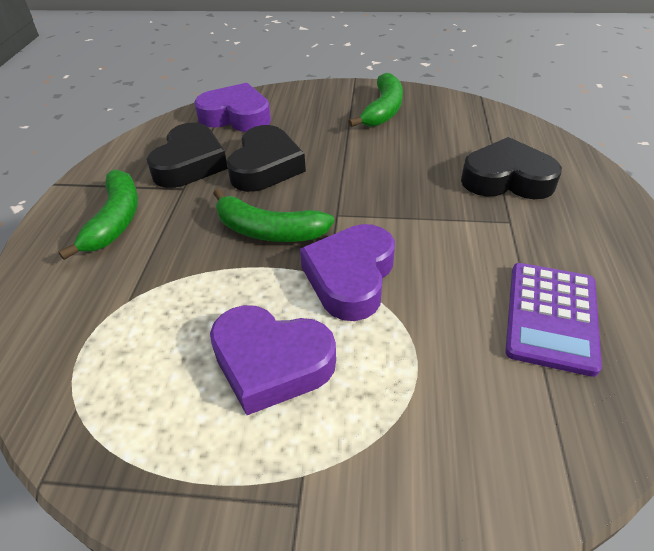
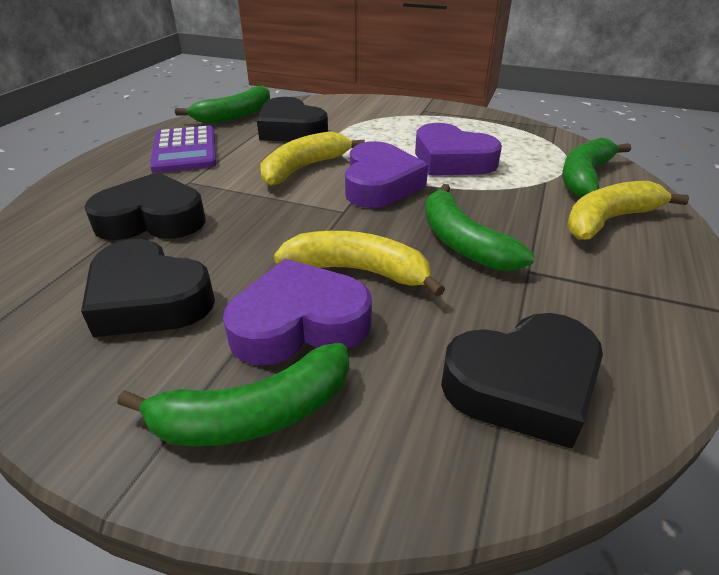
black heart: [147,123,228,188] [227,125,306,192] [461,137,562,199] = 3 -> [81,239,215,337] [84,172,206,240] [257,97,328,142] [441,313,603,449] = 4
green banana: [58,169,138,260] [213,189,334,242] [348,73,403,127] = 3 -> [117,343,349,446] [175,86,270,124] [425,184,534,271] [562,138,631,198] = 4
yellow banana: none = 0 -> [260,131,365,186] [274,231,445,297] [567,181,689,240] = 3

